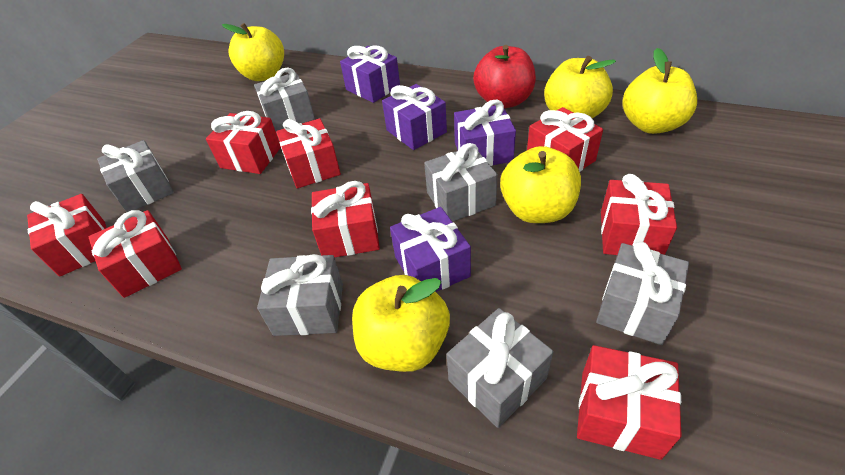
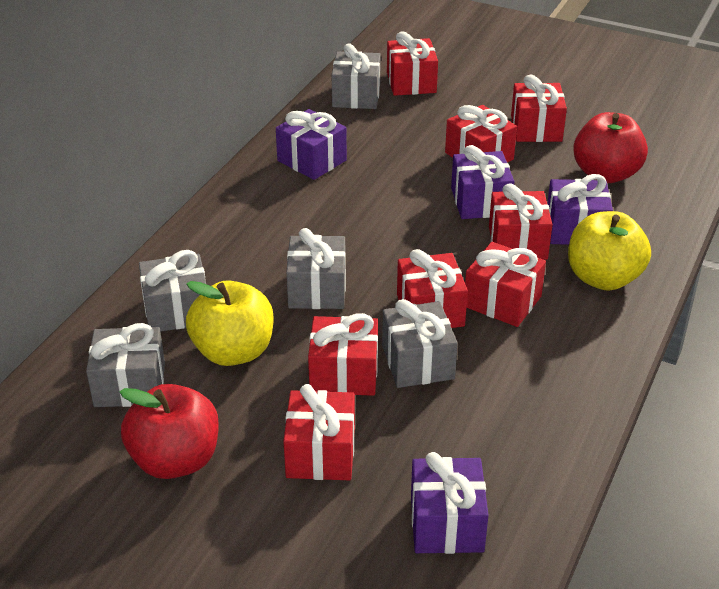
grey gift: [97,140,174,212] [254,67,315,131] [257,254,343,336] [424,143,498,222] [447,308,553,428] [596,242,689,345] = 6 -> [86,323,165,407] [139,250,206,332] [286,228,346,309] [332,43,381,109] [382,299,458,388] = 5
red apple: [473,45,536,108] = 1 -> [120,384,219,479] [573,112,648,183] = 2
yellow apple: [222,23,284,81] [352,275,450,372] [500,146,581,223] [544,56,616,118] [622,48,697,134] = 5 -> [186,280,274,366] [568,211,651,291] = 2

